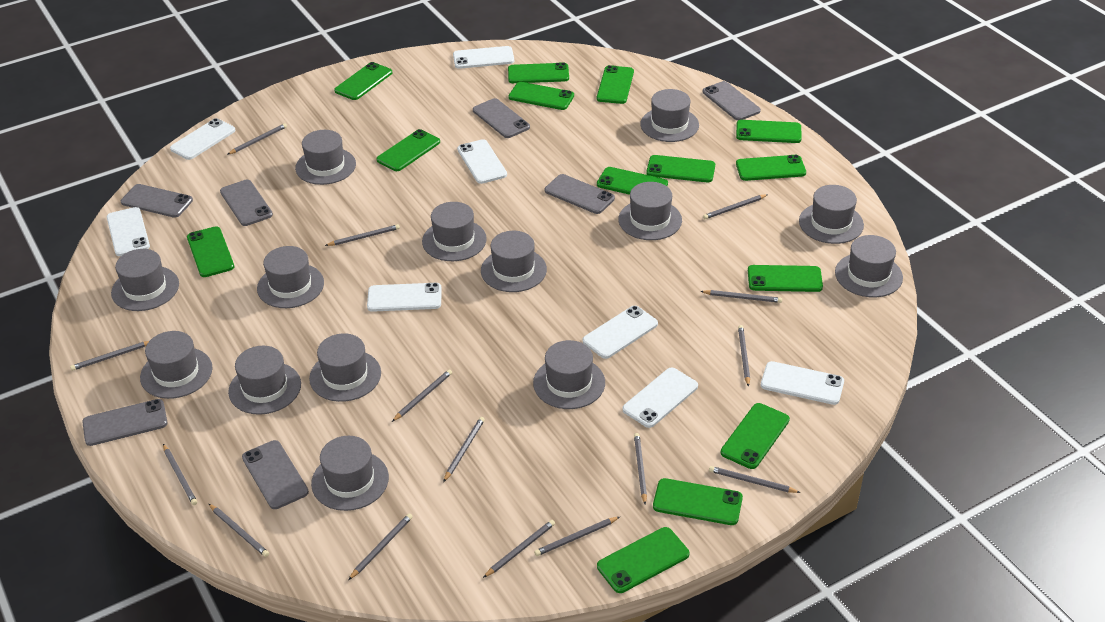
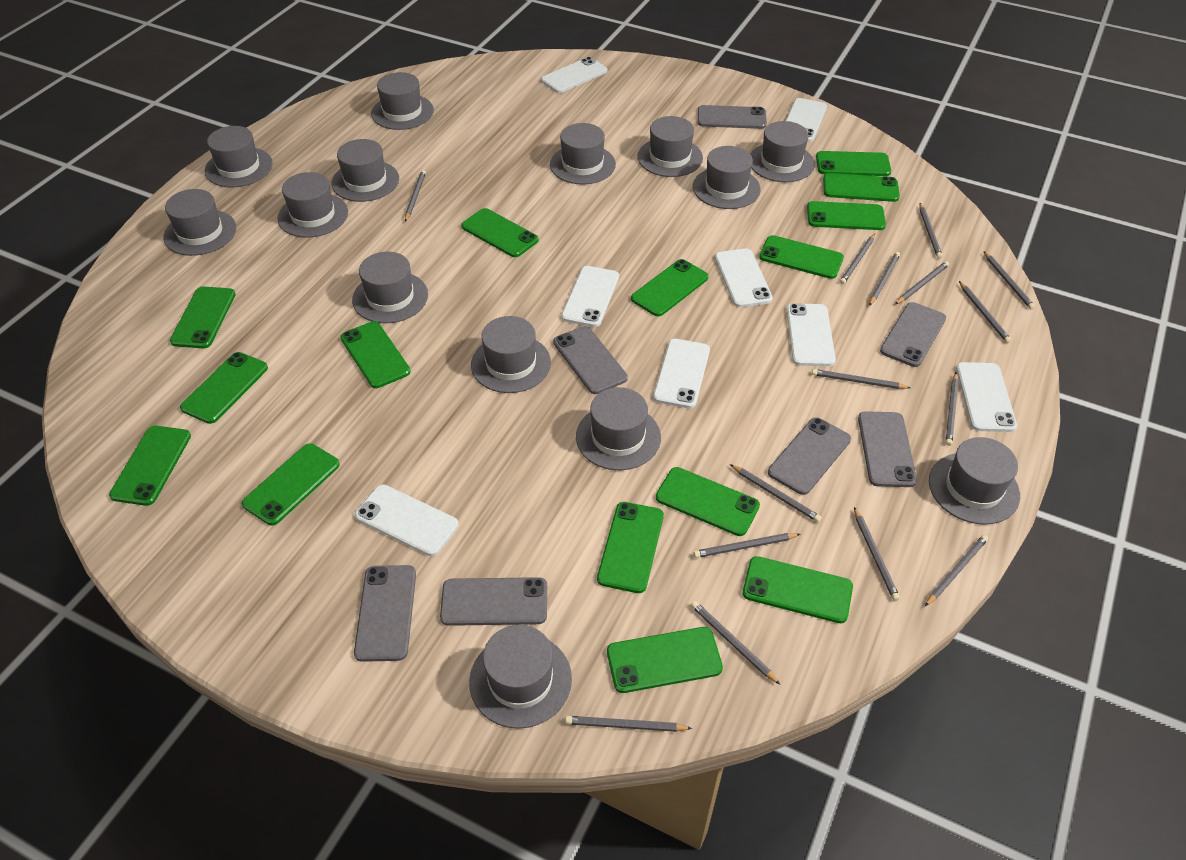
green phone: [187,226,234,277] [334,62,392,100] [376,129,440,171] [508,62,569,83] [509,82,574,110] [597,65,634,104] [597,167,668,195] [597,527,689,593] [646,155,715,182] [653,478,743,525] [721,403,790,469] [736,120,802,143] [736,155,806,181] [748,265,823,292] = 14 -> [109,426,191,506] [170,286,236,348] [180,352,268,424] [242,443,340,525] [340,321,411,388] [461,208,539,257] [597,502,664,593] [607,627,723,693] [631,259,709,317] [656,467,760,536] [743,556,853,623] [759,235,844,279] [807,201,886,230] [816,151,891,176] [823,173,900,202] = 15

